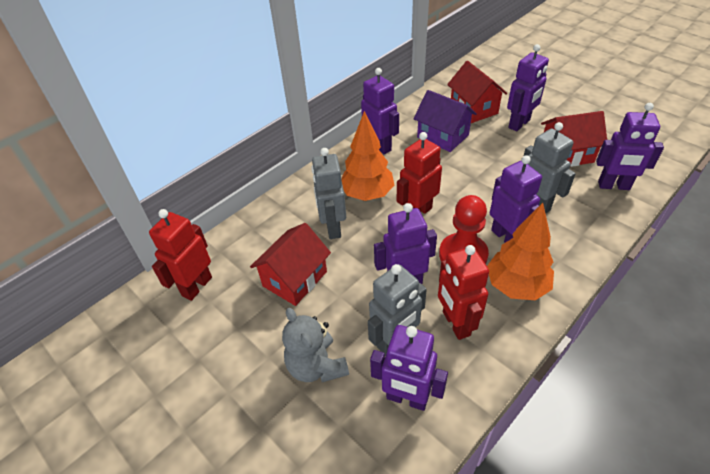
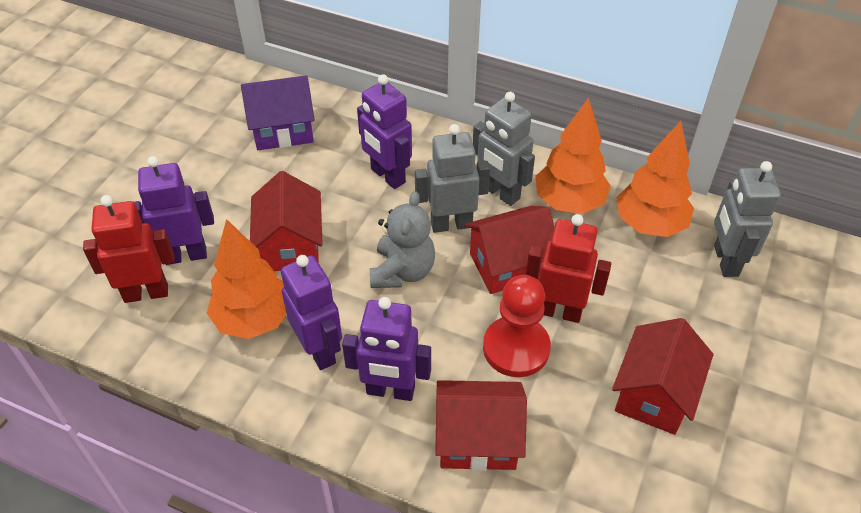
orange tree: [341,111,394,201] [487,203,554,300] = 2 -> [207,219,287,339] [535,98,611,214] [616,121,694,237] = 3
purple robot: [361,68,399,154] [370,325,448,411] [374,203,437,284] [490,155,542,243] [507,44,549,131] [596,103,664,190] = 6 -> [134,156,214,265] [281,255,342,370] [342,297,431,401] [357,74,412,189] = 4
red house: [250,223,331,306] [447,61,507,123] [541,111,607,167] = 3 -> [250,171,323,271] [435,380,527,471] [465,206,554,294] [612,318,713,435] = 4
red robot: [149,209,212,301] [397,132,442,214] [438,245,489,340] = 3 -> [83,195,174,303] [526,214,611,323] = 2

